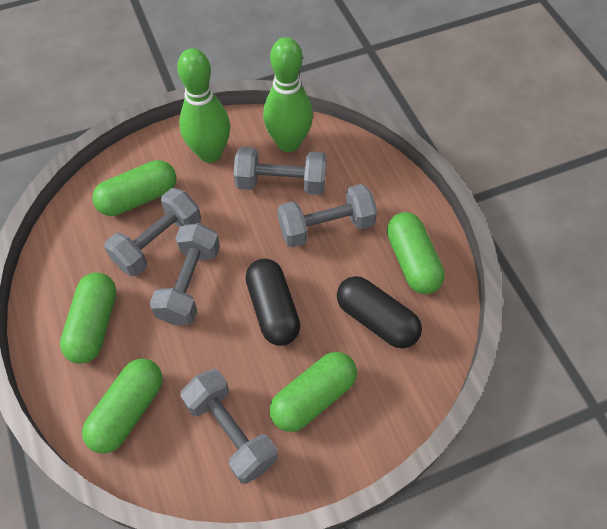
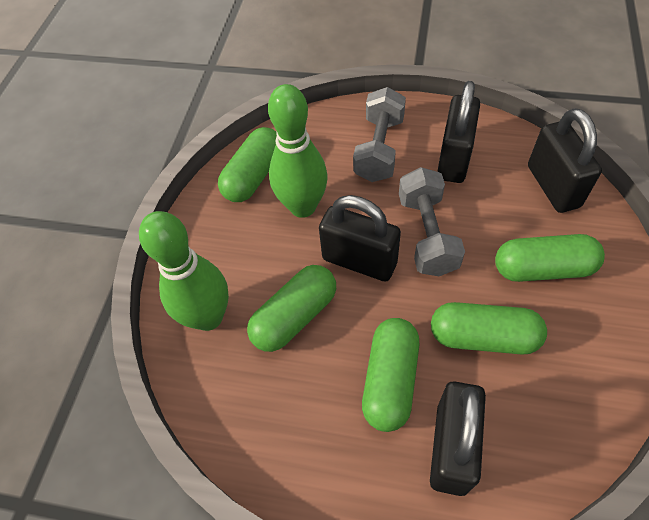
black capsule: [245,258,301,346] [337,276,422,348] = 2 -> none = 0
black padlock: none = 0 -> [319,195,401,282] [430,381,486,496] [437,81,480,183] [528,108,602,213] = 4
grey dumbbell: [104,188,201,276] [150,223,220,325] [180,369,278,484] [234,147,327,195] [278,184,377,248] = 5 -> [353,87,406,182] [399,167,465,276] = 2

